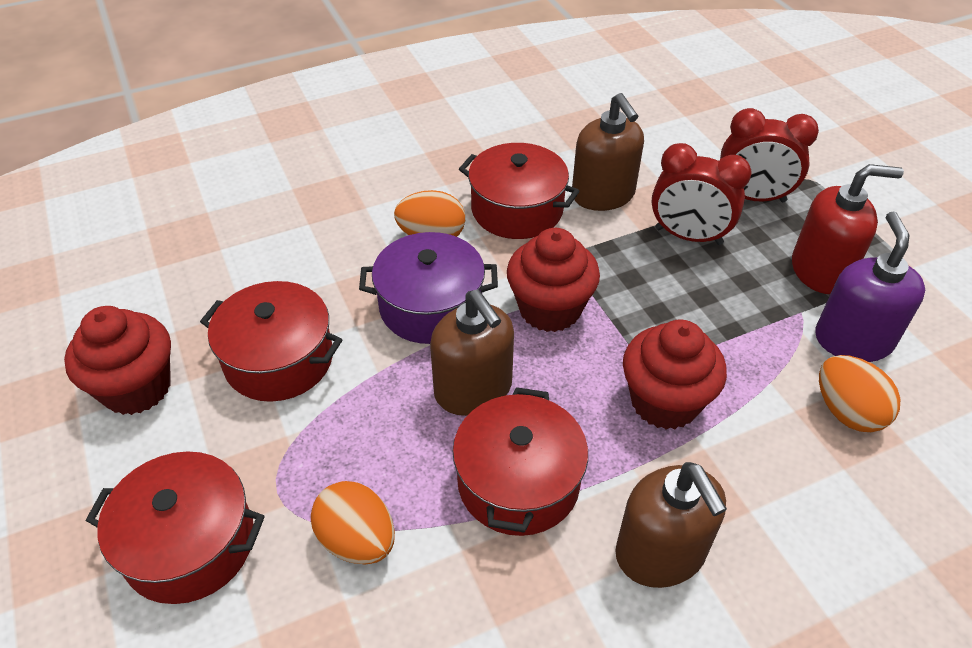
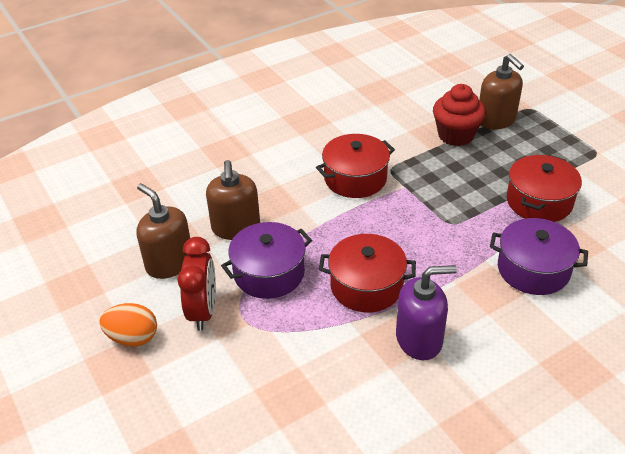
orange egg: [311,481,395,565] [394,190,465,237] [819,355,900,432] = 3 -> [99,303,157,347] = 1
purple pot: [359,232,498,344] = 1 -> [221,222,312,299] [490,218,588,295] = 2
red clock: [651,143,751,245] [720,108,819,202] = 2 -> [178,237,216,331] = 1
red cupcake: [64,306,171,415] [507,228,600,332] [623,320,727,430] = 3 -> [433,84,486,146] = 1
red pot: [86,451,265,604] [200,281,342,402] [452,387,588,536] [459,143,580,239] = 4 -> [316,134,395,198] [319,234,416,312] [507,155,582,222] = 3
red soap dispenser: [792,164,904,294] = 1 -> none = 0

